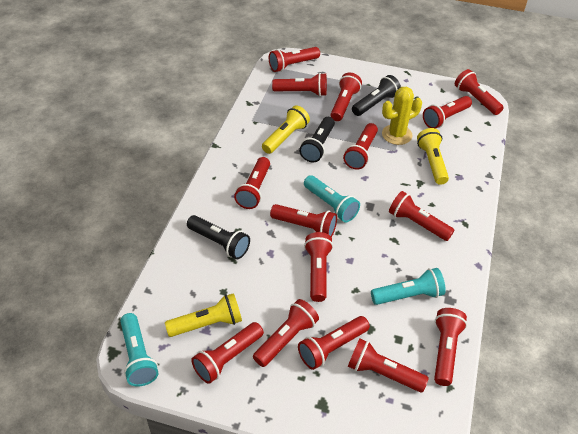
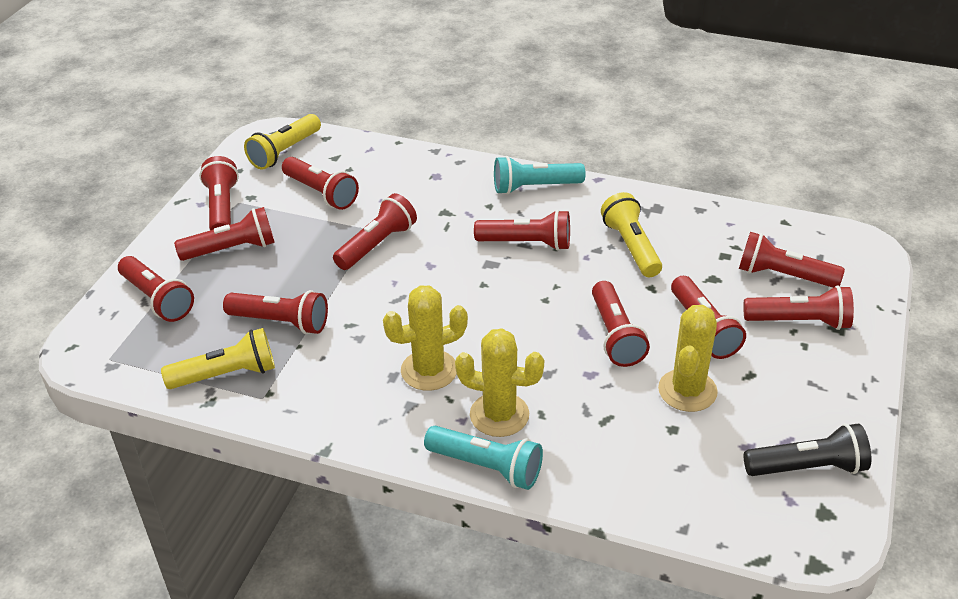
black flashlight: [187,215,250,259] [299,117,335,162] [352,75,401,116] = 3 -> [744,423,871,476] = 1
red flashlight: [191,322,264,384] [234,157,270,209] [253,299,319,367] [269,47,320,72] [270,204,337,237] [272,73,327,96] [298,316,370,370] [304,232,333,302] [331,73,362,121] [343,123,378,170] [348,339,429,392] [389,191,454,241] [423,96,472,129] [434,308,467,386] [455,69,504,115] = 15 -> [118,256,194,322] [174,207,275,261] [199,156,239,230] [223,290,328,334] [282,157,359,210] [333,193,417,270] [474,210,570,251] [592,281,650,367] [671,276,746,359] [739,232,845,288] [744,285,854,330] = 11
turquoise flashlight: [120,313,158,387] [304,175,360,222] [371,268,446,305] = 3 -> [424,426,543,490] [494,156,586,194] = 2
yellow cactus: [382,87,422,145] = 1 -> [383,285,468,391] [455,328,544,437] [658,305,718,412] = 3

